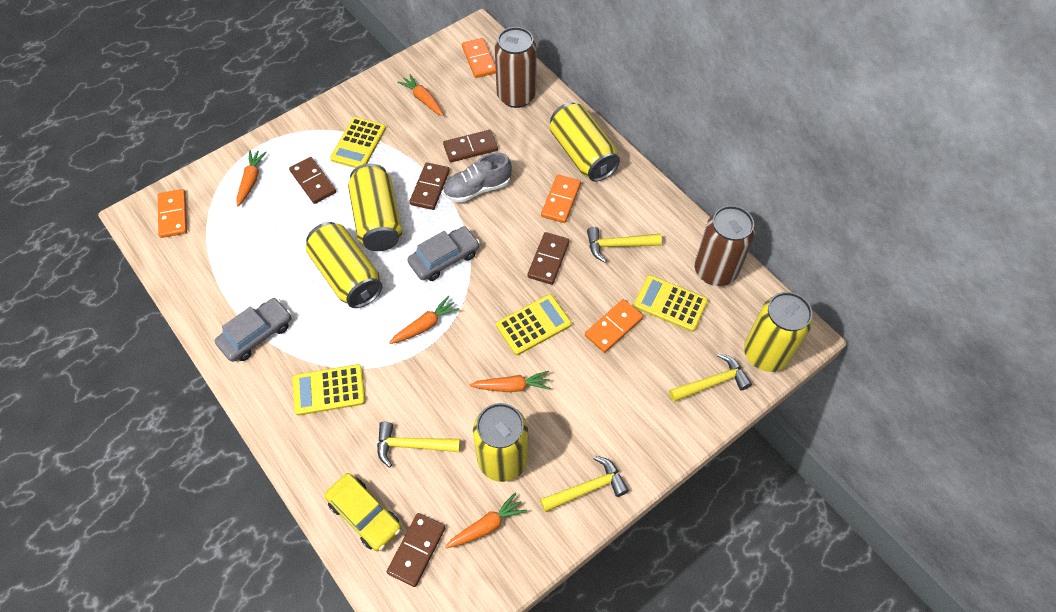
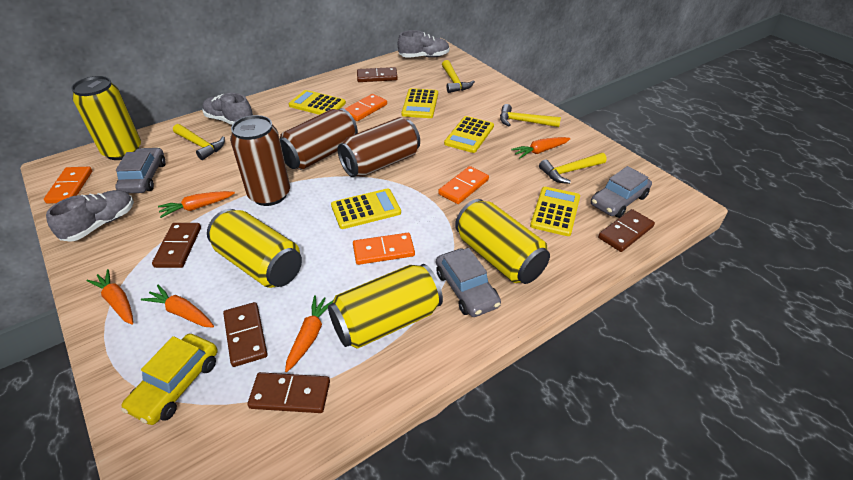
brown can: [495,27,537,108] [695,205,755,286] = 2 -> [230,115,290,206] [280,108,358,170] [338,117,420,177] = 3
grey car: [215,298,292,362] [408,226,480,281] = 2 -> [115,148,166,193] [436,248,501,317] [591,166,652,218] = 3
grey shoe: [443,152,512,203] = 1 -> [46,190,134,242] [202,93,253,125] [398,30,450,58] = 3
yellow calculator: [293,364,365,416] [330,117,386,168] [496,294,572,355] [634,275,708,332] = 4 -> [289,90,346,115] [331,188,401,229] [402,88,438,118] [444,116,494,153] [530,187,580,236] = 5
yellow can: [306,222,382,308] [348,164,402,251] [473,403,528,482] [550,102,620,182] [744,292,813,372] = 5 -> [71,76,141,160] [207,209,302,288] [328,264,443,349] [455,199,550,284] = 4

